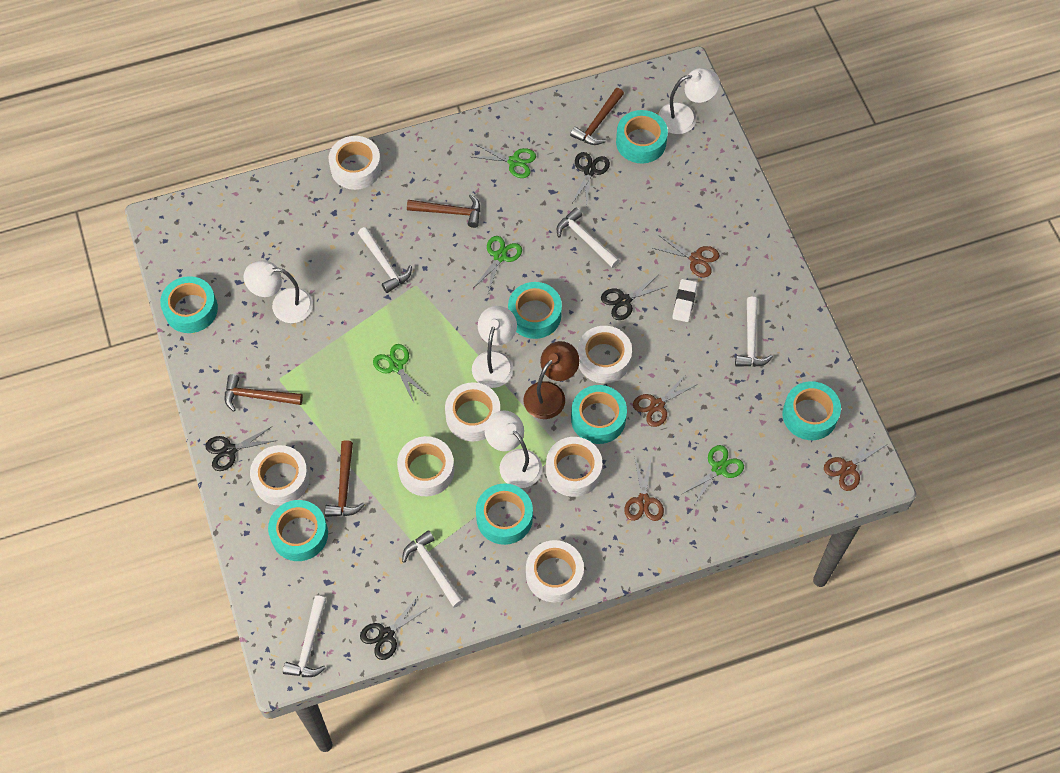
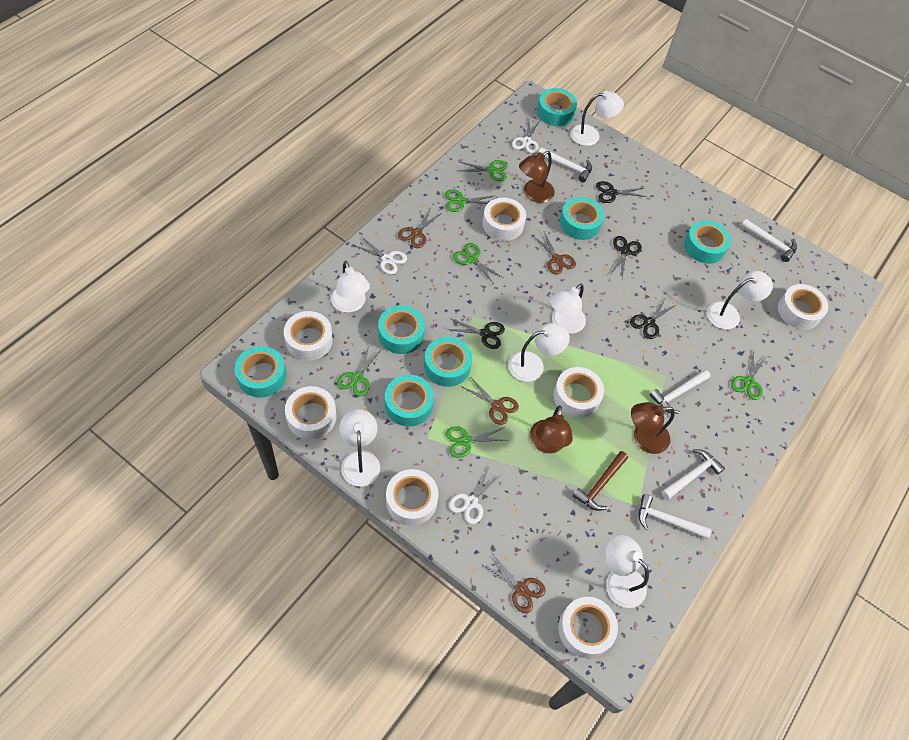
brown hammer: [225,374,303,411] [325,440,365,517] [407,194,480,228] [570,88,624,145] = 4 -> [573,451,628,511] = 1
brown lamp: [523,341,579,419] = 1 -> [519,151,555,203] [530,406,573,453] [631,402,675,454] = 3
green scissors: [373,344,427,402] [472,144,536,178] [473,236,522,293] [682,445,744,505] = 4 -> [337,345,382,396] [445,189,493,212] [446,426,506,458] [453,243,503,284] [458,160,507,182] [731,350,766,400] = 6
white eraser: [672,279,697,322] = 1 -> none = 0
white lamp: [244,260,313,323] [472,306,517,388] [484,410,542,488] [658,68,720,134] = 4 -> [331,261,370,313] [339,409,380,486] [508,323,570,382] [550,284,586,334] [570,91,624,146] [605,535,649,608] [707,271,773,329] = 7
white scissors: none = 0 -> [354,237,407,274] [449,467,503,524] [512,121,540,154] = 3

